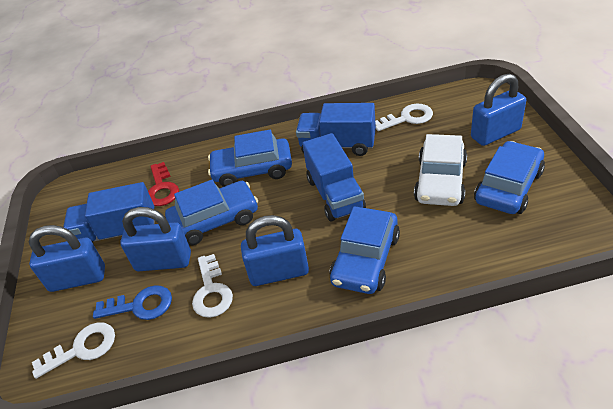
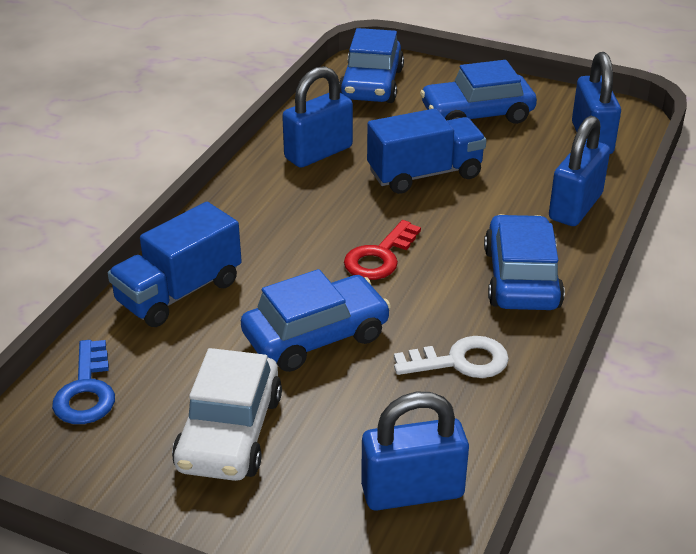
blue truck: [63,182,155,245] [296,103,376,156] [302,133,366,222] = 3 -> [108,202,242,327] [367,108,486,194] = 2
white key: [32,322,115,379] [192,254,233,318] [375,104,433,131] = 3 -> [394,336,509,378] = 1

